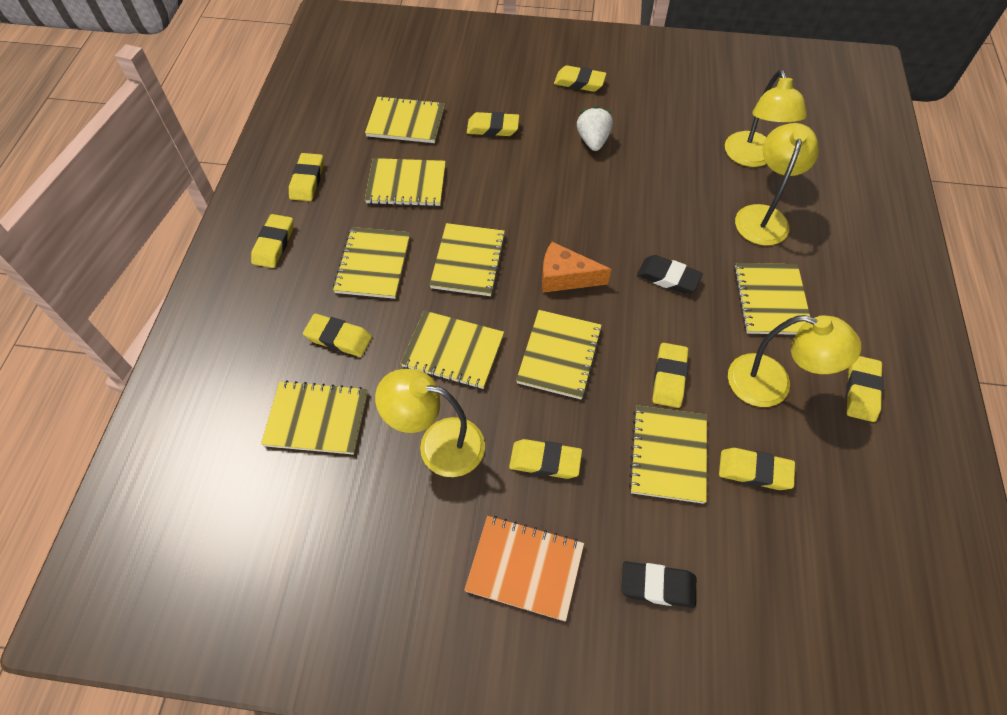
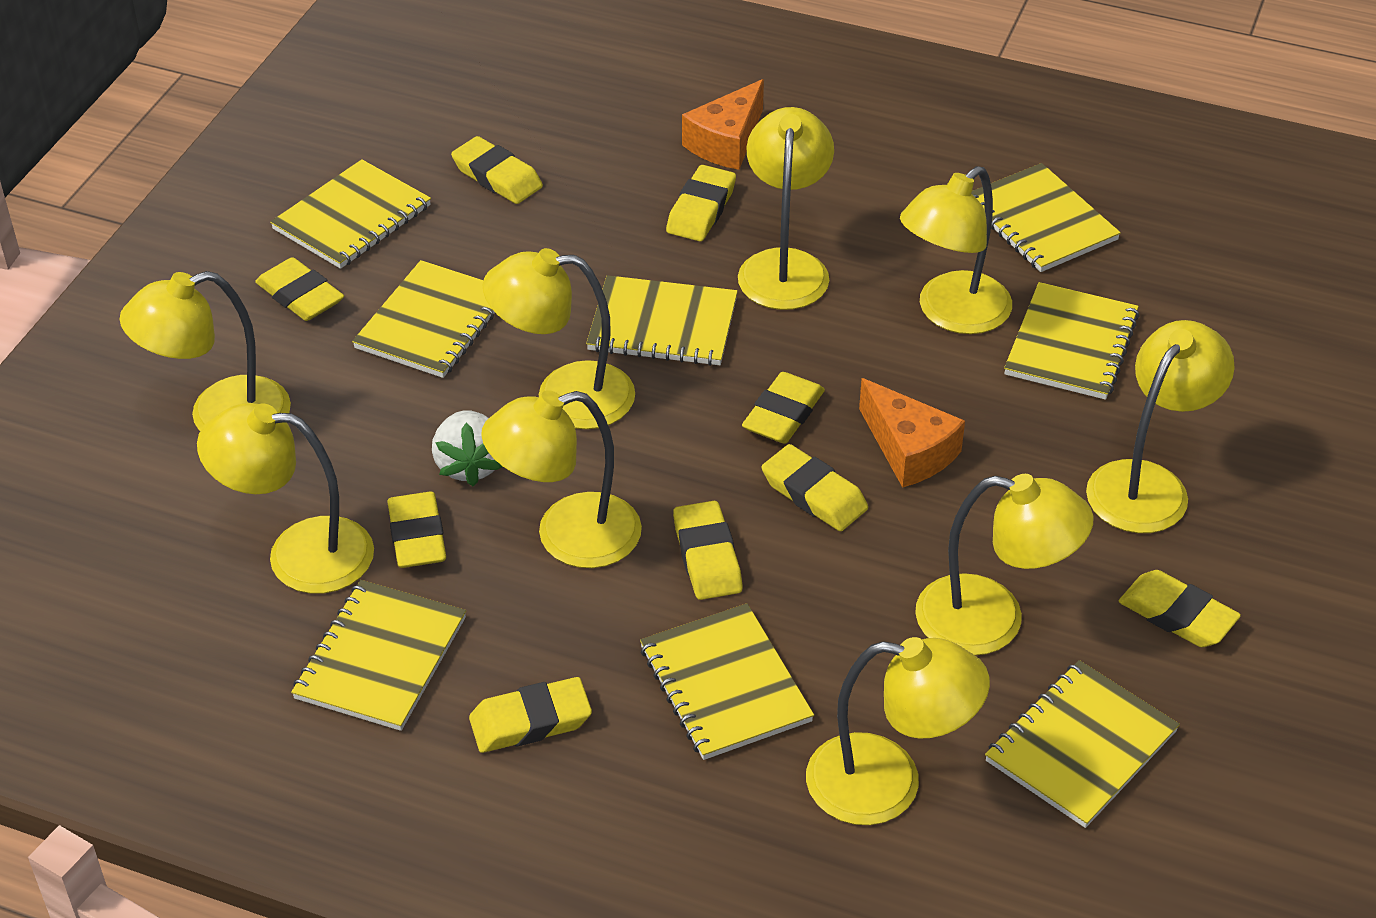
black eraser: [621,561,696,608] [637,255,703,294] = 2 -> none = 0
orange cheese: [542,242,611,293] = 1 -> [682,79,764,170] [859,378,965,488] = 2
orange notebook: [464,516,584,621] = 1 -> none = 0
yellow lamp: [375,369,485,477] [725,70,807,167] [728,315,861,407] [735,123,819,246] = 4 -> [119,271,291,431] [197,403,374,594] [481,390,642,568] [483,248,635,429] [738,107,834,310] [806,637,990,825] [900,166,1012,334] [915,474,1094,655] [1086,320,1235,533] = 9
yellow notebook: [261,380,368,455] [333,227,410,299] [365,96,445,143] [365,158,446,207] [400,311,504,389] [429,223,506,296] [516,310,602,400] [629,405,707,504] [734,263,810,335] = 9 -> [270,159,431,269] [291,580,466,731] [352,260,495,378] [586,275,738,366] [640,603,814,760] [971,163,1121,272] [985,660,1180,828] [1004,282,1139,400] = 8

